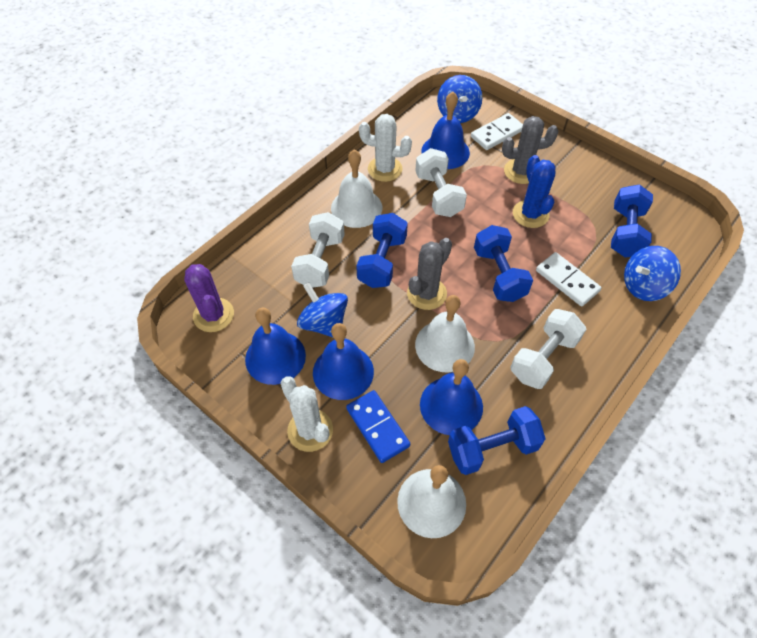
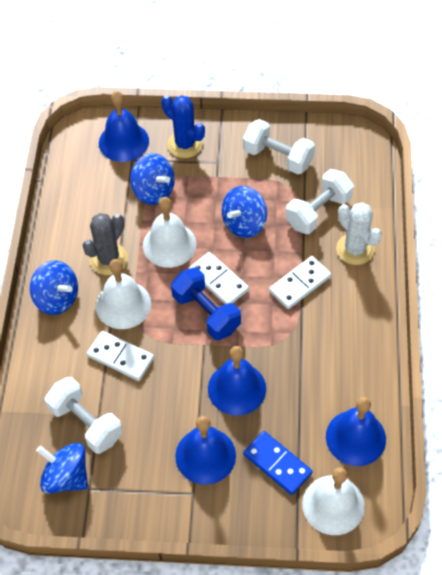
blue dumbbell: [356,213,408,288] [448,406,546,475] [474,225,533,302] [611,185,653,257] = 4 -> [171,268,241,340] = 1
blue spinning top: [297,283,348,337] [437,75,482,123] [624,246,681,301] = 3 -> [30,261,78,315] [36,443,88,494] [130,153,175,205] [222,186,267,238] = 4
grey cactus: [407,238,452,310] [502,116,559,184] = 2 -> [82,213,128,275] = 1
purple cactus: [184,264,234,332] = 1 -> none = 0
white cactus: [281,376,333,452] [359,114,412,182] = 2 -> [336,202,382,265] = 1
white domino: [471,113,523,150] [536,252,602,307] = 2 -> [87,331,154,381] [189,252,249,304] [269,256,331,309] = 3

